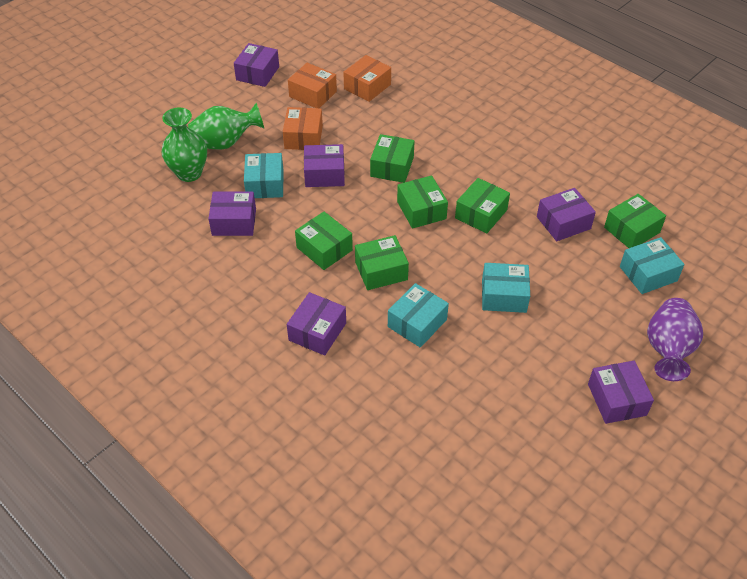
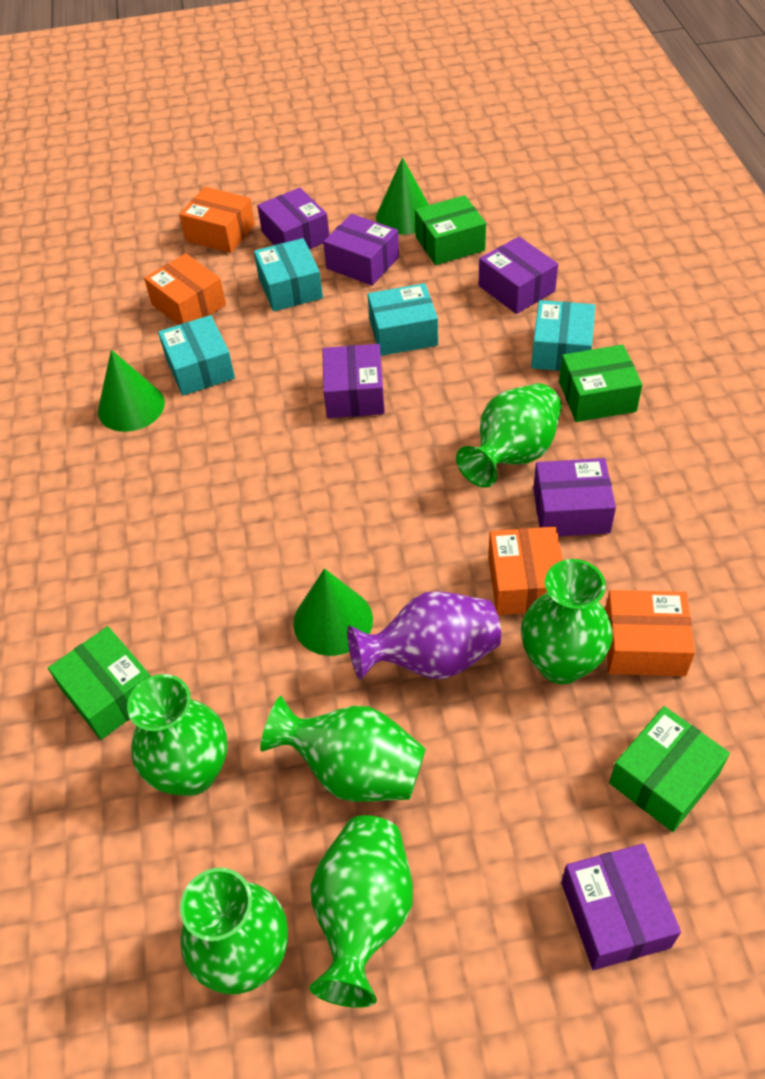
green box: [295,212,353,270] [355,235,409,290] [370,134,415,183] [397,175,448,229] [455,178,510,234] [604,194,666,248] = 6 -> [48,626,151,740] [415,195,486,265] [559,345,643,422] [609,706,730,832] = 4
green cone: none = 0 -> [98,350,165,432] [293,568,373,656] [376,157,429,235] = 3
green vase: [161,108,207,182] [188,103,264,150] = 2 -> [127,674,227,796] [180,868,288,994] [260,696,426,802] [309,815,413,1008] [456,383,562,488] [521,559,613,684] = 6
orange box: [283,107,323,150] [288,63,337,108] [343,55,391,102] = 3 -> [144,253,226,325] [179,187,255,253] [488,526,563,615] [605,590,695,676] = 4

